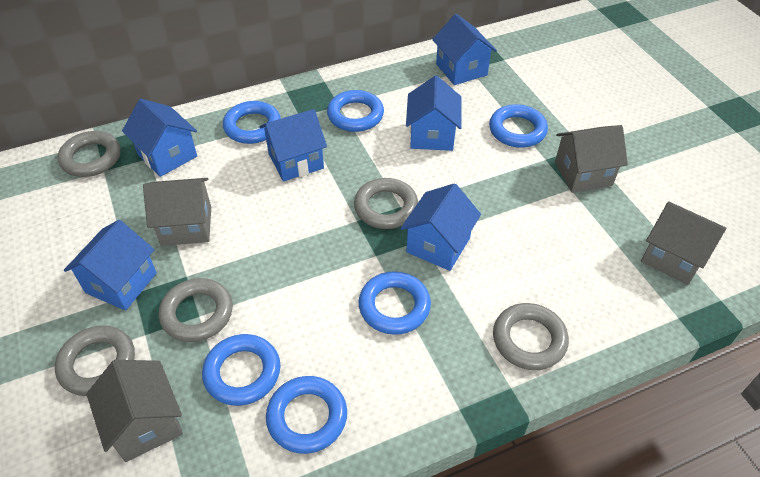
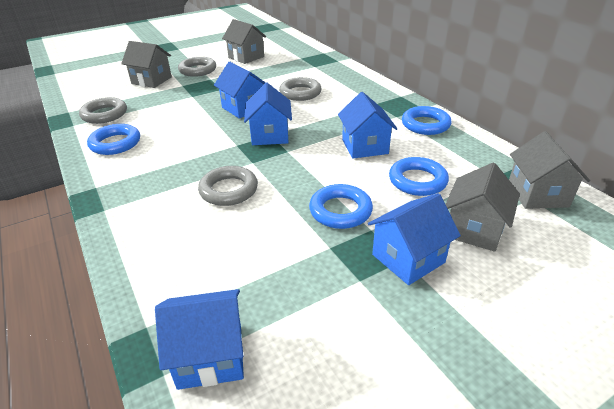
blue house: [64,220,157,310] [122,99,197,177] [260,109,327,181] [400,183,481,271] [406,75,462,151] [432,14,497,85] = 6 -> [155,289,244,390] [214,61,266,119] [244,83,292,145] [338,92,397,159] [368,193,461,285] = 5
blue ring: [202,334,280,406] [223,101,281,144] [266,376,347,454] [327,90,384,132] [358,271,431,335] [489,104,548,148] = 6 -> [87,124,140,155] [309,184,373,229] [389,157,449,196] [402,106,452,135] = 4
grey ring: [55,325,135,396] [58,131,121,177] [159,278,233,342] [354,178,418,229] [493,303,569,370] = 5 -> [79,97,127,124] [178,57,216,77] [198,166,258,206] [279,77,322,101] = 4

